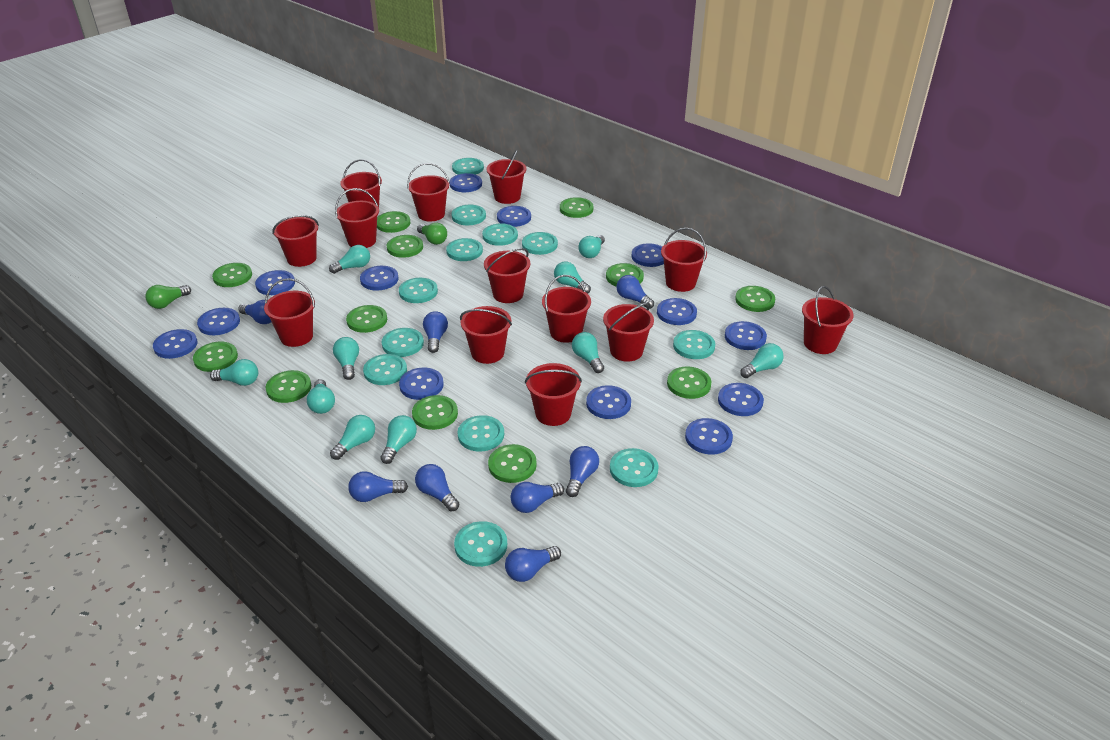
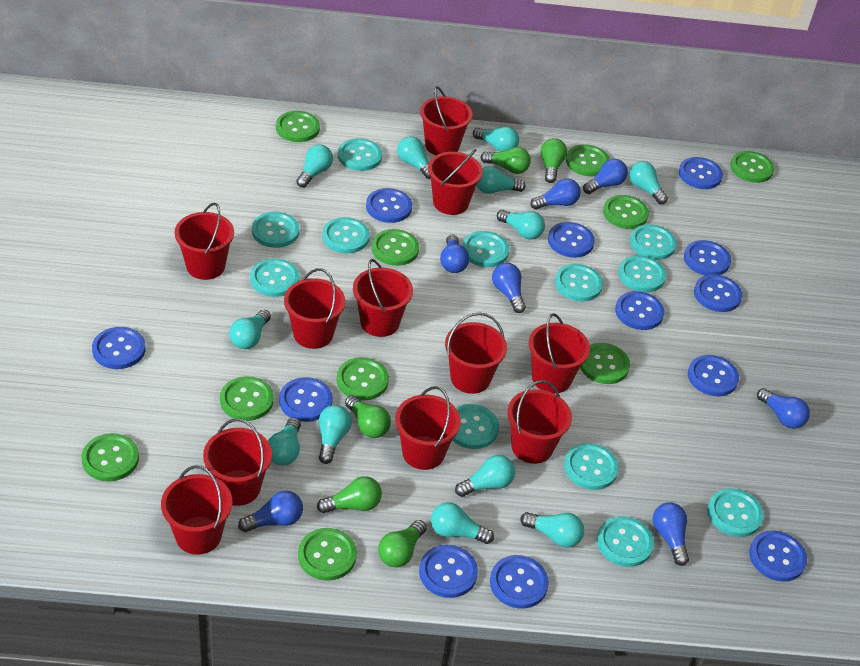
blue button: [153,329,197,359] [197,308,240,335] [255,270,295,295] [360,266,399,290] [399,367,444,400] [450,173,482,192] [497,206,531,227] [586,385,631,419] [632,243,664,267] [657,298,697,325] [685,418,733,455] [718,383,764,416] [725,321,767,350] = 13 -> [92,327,146,369] [279,377,333,422] [366,188,412,223] [419,545,478,598] [490,555,549,609] [548,222,595,258] [615,291,664,330] [679,157,723,189] [684,240,731,275] [688,355,739,396] [694,274,742,312] [749,530,807,582] = 12
blue light bulb: [238,300,271,324] [348,471,408,502] [415,464,459,511] [423,311,448,353] [505,546,561,582] [511,482,564,513] [566,446,599,497] [616,275,654,309] = 8 -> [238,491,303,532] [440,234,469,273] [492,263,526,313] [530,178,581,210] [583,159,628,194] [653,502,689,566] [757,388,810,429] = 7
green button: [193,342,238,372] [212,263,252,287] [266,370,311,403] [346,305,387,333] [377,211,410,233] [387,235,423,258] [412,395,458,430] [488,444,537,483] [560,197,593,218] [606,263,644,286] [667,367,711,399] [735,286,775,312] = 12 -> [81,433,139,482] [220,376,274,421] [276,111,320,142] [298,528,357,581] [336,357,389,400] [372,229,419,266] [566,144,610,177] [580,343,630,384] [603,195,649,229] [730,151,774,183] = 10
green light bulb: [145,285,191,309] [417,223,447,245] = 2 -> [317,476,382,513] [345,395,391,438] [378,520,427,567] [480,147,531,174] [540,138,567,183] = 5
red bucket: [264,278,315,347] [272,215,319,267] [335,188,379,248] [340,159,382,207] [407,163,450,221] [460,306,512,364] [484,248,530,303] [487,150,526,204] [525,363,582,426] [542,275,591,343] [603,303,654,362] [661,228,707,292] [802,286,854,354] = 13 -> [161,465,232,555] [174,203,234,280] [203,419,272,506] [284,268,345,349] [353,259,413,337] [395,386,461,470] [420,86,472,155] [428,149,483,215] [445,312,507,394] [507,380,572,464] [529,313,590,393] = 11
turquoise light bulb: [210,359,258,386] [307,379,335,414] [329,245,370,274] [330,415,375,460] [333,337,359,380] [380,415,417,464] [554,262,591,294] [572,332,604,373] [578,235,605,258] [740,343,784,378] = 10 -> [229,310,271,349] [268,417,301,466] [296,144,333,188] [319,405,352,464] [397,136,431,179] [431,502,494,544] [455,455,515,497] [473,127,519,152] [476,166,526,194] [497,210,545,239] [520,512,584,548] [629,161,668,204] = 12

